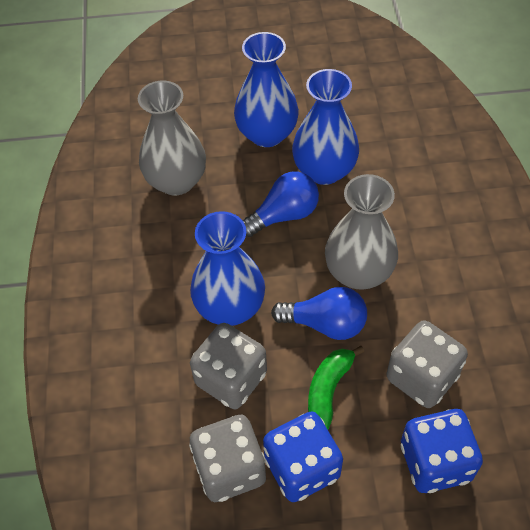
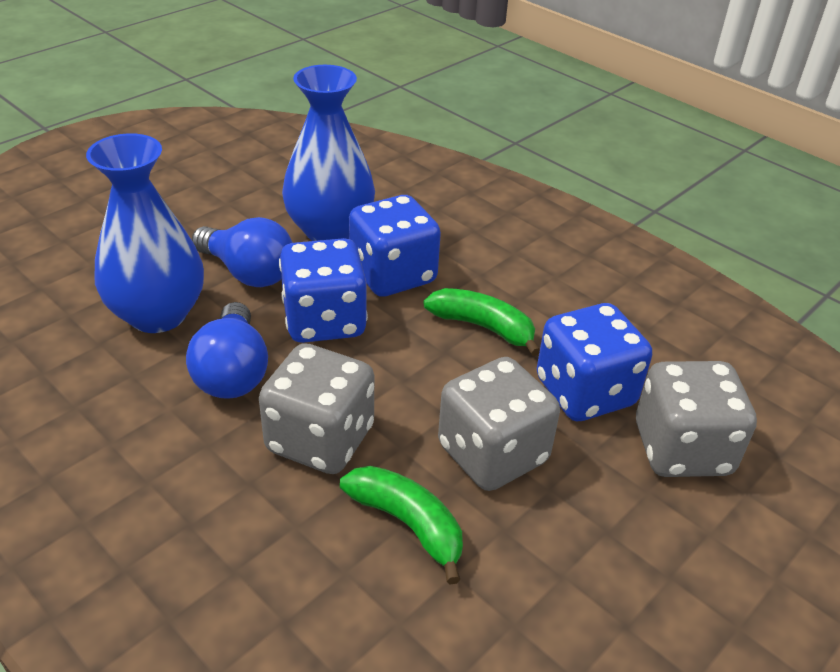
blue dice: [263,411,343,502] [401,409,483,493] = 2 -> [279,238,368,343] [349,195,441,297] [537,303,652,421] = 3
blue vase: [190,211,265,326] [234,32,299,147] [292,69,359,185] = 3 -> [86,133,204,333] [282,65,375,241] = 2
green banana: [308,346,364,429] = 1 -> [340,466,463,584] [423,288,540,356] = 2
grey vase: [138,81,206,195] [325,174,398,290] = 2 -> none = 0

